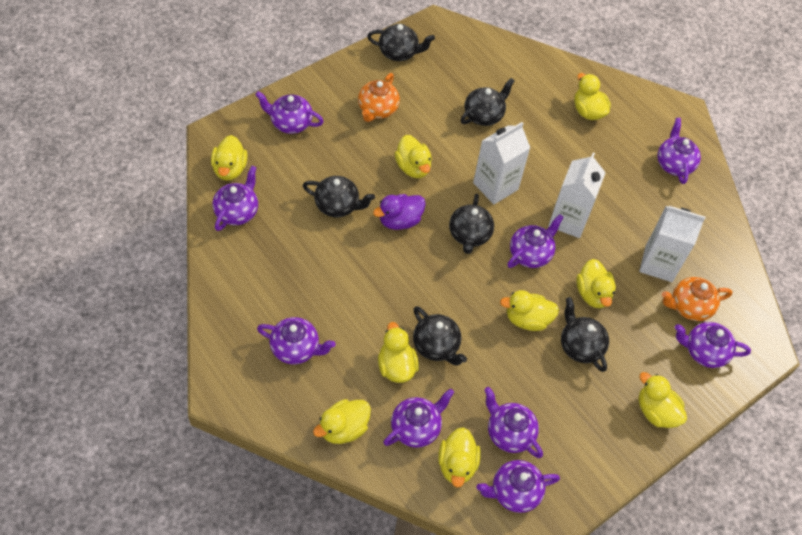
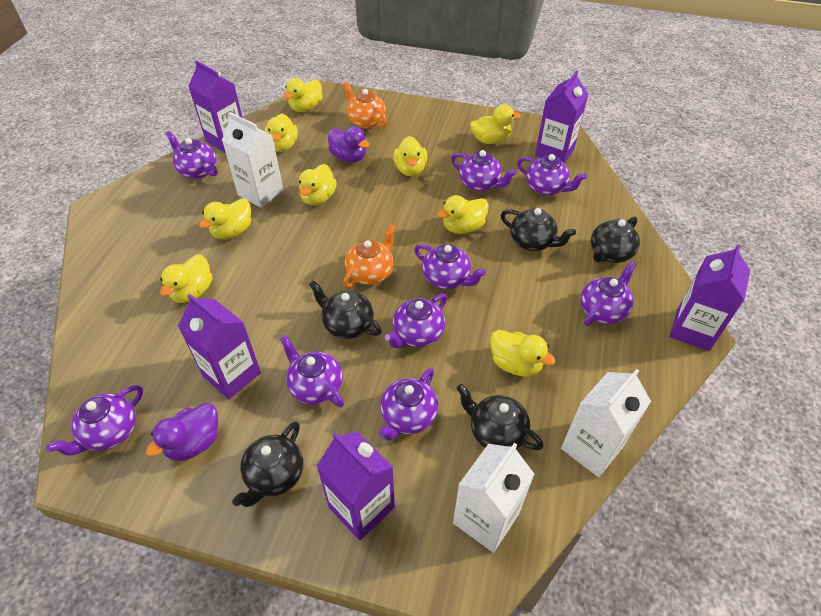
black teapot: [303,176,375,217] [367,24,435,61] [413,306,467,366] [449,194,494,254] [460,78,515,126] [561,297,609,372] = 6 -> [232,421,303,507] [309,280,382,339] [457,384,544,450] [501,208,576,251] [591,216,640,263] = 5
purple carton: none = 0 -> [178,294,261,399] [188,60,243,153] [316,432,395,541] [535,70,588,164] [670,244,750,351] = 5
purple duck: [373,194,426,230] = 1 -> [146,403,218,461] [328,126,369,162] = 2

